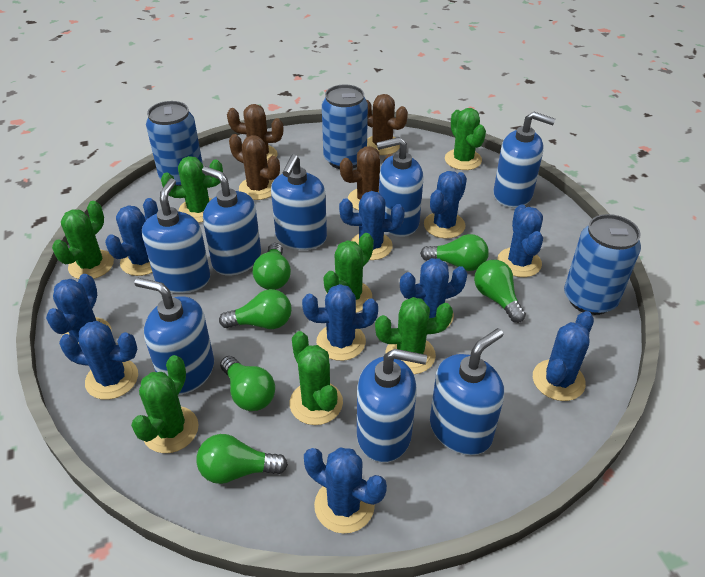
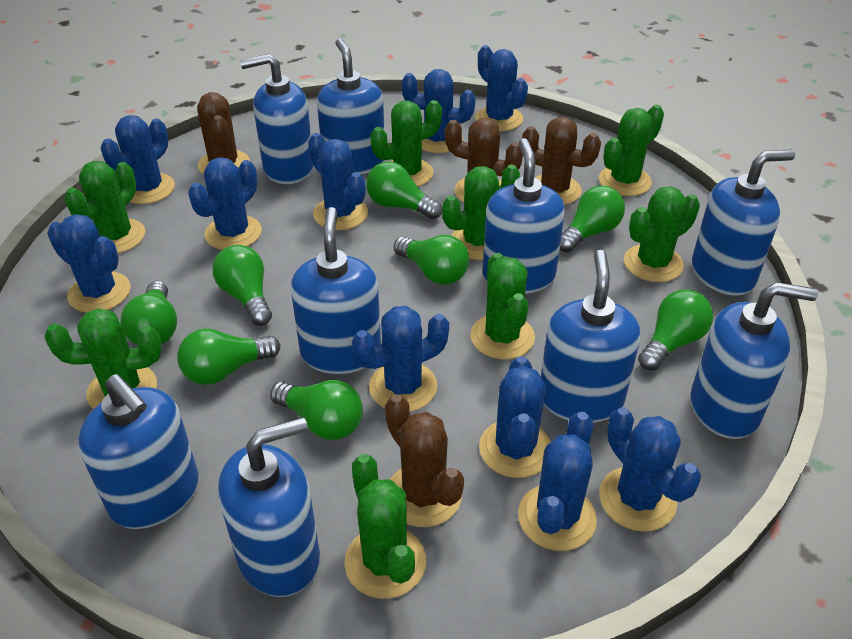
blue can: [146,101,203,186] [322,84,368,169] [564,214,641,315] = 3 -> none = 0
blue soap dispenser: [134,278,214,395] [142,178,210,293] [202,166,261,276] [271,154,327,250] [357,349,427,463] [377,137,423,237] [430,328,504,455] [493,112,555,208] = 8 -> [78,374,199,529] [218,417,320,597] [240,54,314,184] [291,207,381,374] [317,38,384,174] [483,138,565,294] [541,250,640,423] [691,282,818,439] [692,150,795,295] = 9
green cactus: [52,201,114,279] [131,355,198,453] [161,156,223,223] [289,331,343,425] [323,233,374,313] [375,297,453,374] [445,108,486,170] = 7 -> [45,308,162,409] [64,161,145,253] [345,454,426,599] [370,100,442,187] [442,165,520,260] [470,253,535,359] [599,105,664,196] [624,186,700,282] = 8
green light bulb: [197,434,288,484] [219,289,292,329] [220,356,275,411] [253,243,291,290] [420,234,489,271] [474,260,526,323] = 6 -> [120,281,177,345] [177,328,280,385] [213,245,272,325] [270,380,363,440] [366,161,442,219] [394,235,469,285] [560,186,625,252] [638,289,713,371] = 8

